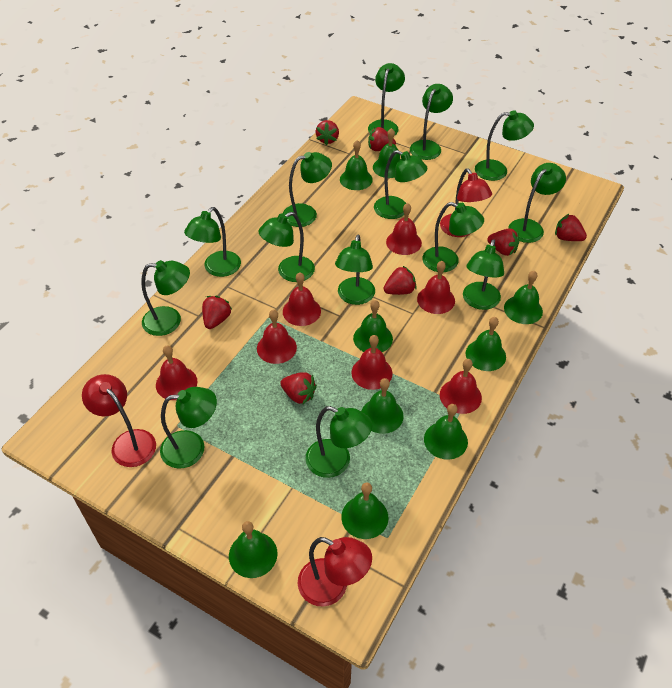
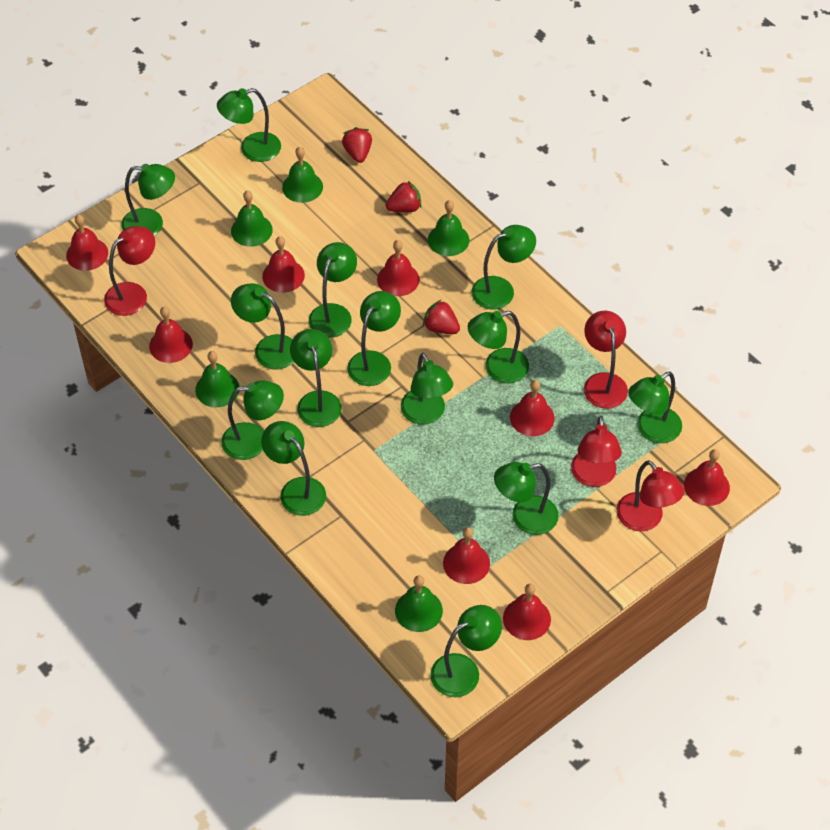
green bell: [229,521,277,578] [340,140,373,190] [341,482,388,539] [353,300,393,352] [361,378,404,434] [373,128,400,178] [424,404,468,460] [466,317,506,371] [504,271,543,324] = 9 -> [195,351,240,407] [231,191,273,247] [282,147,323,203] [395,575,443,632] [428,200,469,256] = 5
red bell: [156,345,197,400] [257,310,297,364] [283,272,321,326] [352,335,393,390] [386,203,422,255] [417,261,455,314] [440,359,482,414] = 7 -> [66,215,108,271] [149,306,193,363] [262,236,305,293] [377,240,420,296] [443,527,490,584] [503,584,551,640] [510,380,555,436] [684,449,730,506] = 8
red lamp: [82,374,156,467] [298,537,372,607] [440,169,492,237] = 3 -> [104,226,155,316] [571,416,622,487] [584,311,628,409] [616,460,684,532] = 4
red strawberry: [202,296,232,329] [280,372,317,405] [315,120,339,145] [368,127,396,151] [383,265,417,295] [487,228,519,256] [555,214,587,241] = 7 -> [342,127,372,163] [386,181,422,213] [423,299,460,334] = 3

